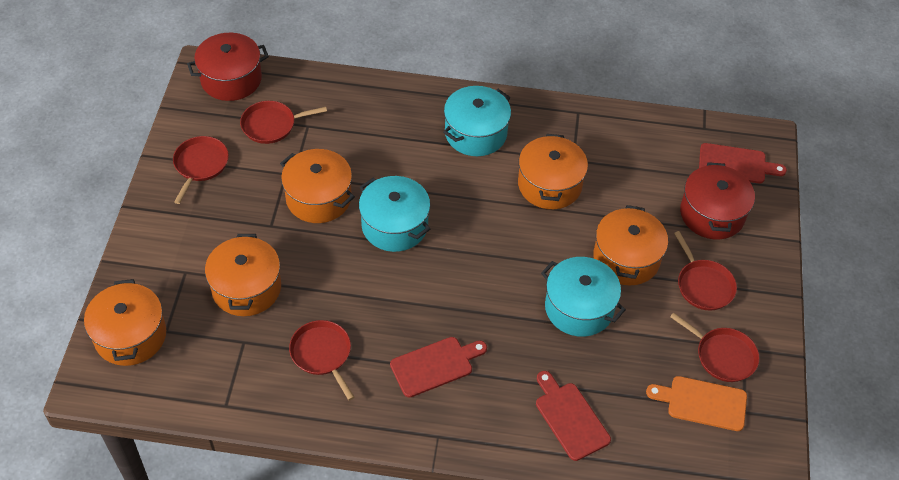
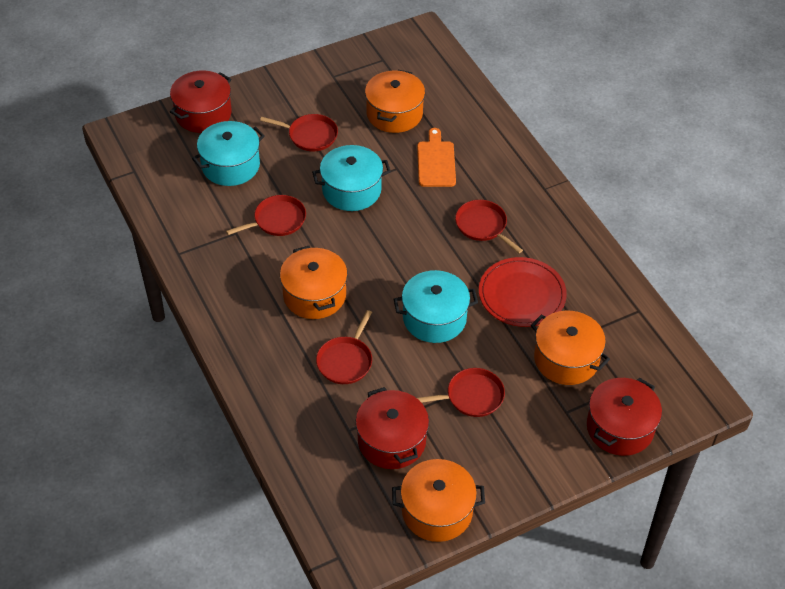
orange pot: [84,279,166,366] [205,234,281,316] [280,149,355,223] [518,134,588,209] [593,205,668,286] = 5 -> [280,246,348,319] [365,70,425,133] [392,459,485,542] [531,311,610,385] = 4
red cutting board: [390,337,487,398] [536,371,611,461] [699,143,787,183] = 3 -> none = 0
red plate: none = 0 -> [479,257,567,327] = 1
red pot: [187,33,269,101] [680,162,755,239] = 2 -> [170,71,232,133] [356,387,429,469] [587,378,662,456] = 3

